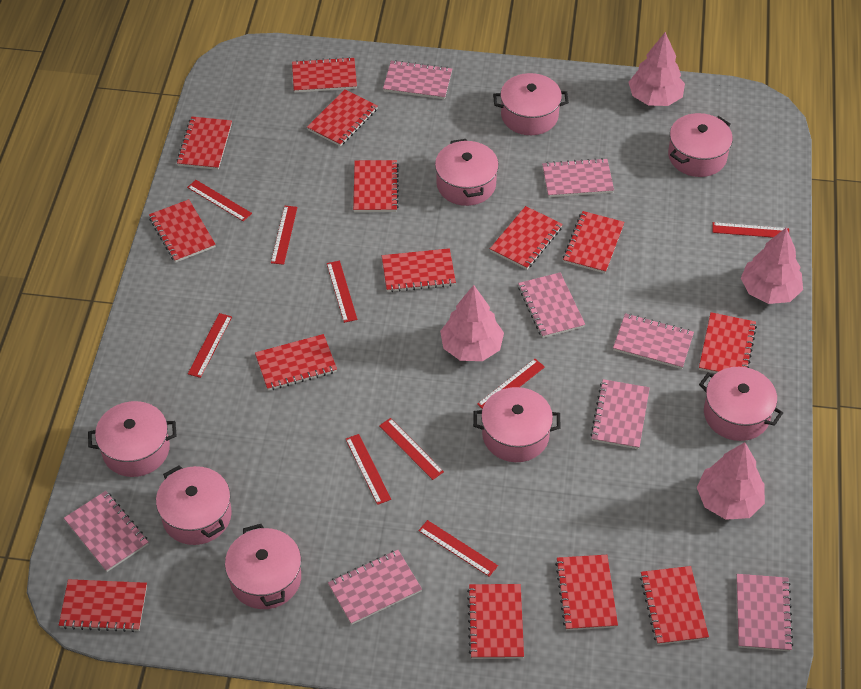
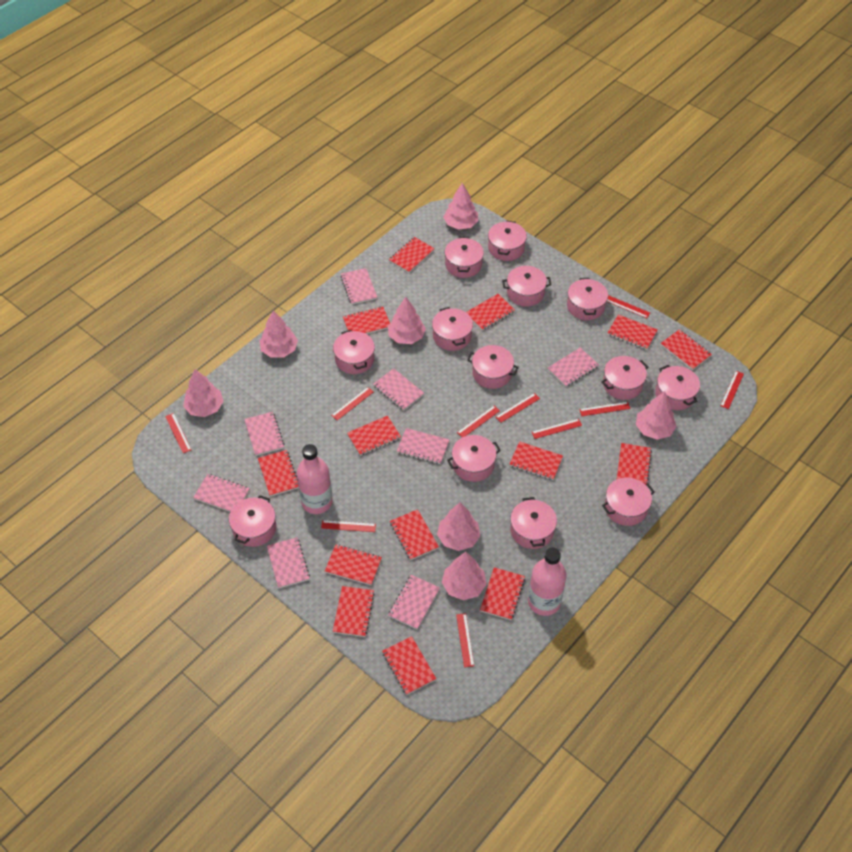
pink bottle: none = 0 -> [297,444,333,514] [528,547,567,616] = 2
pink pot: [88,401,176,477] [156,465,232,545] [225,524,301,609] [435,139,499,206] [473,387,561,462] [493,73,569,135] [668,113,733,177] [699,367,783,441] = 8 -> [229,495,276,547] [333,330,375,374] [432,307,473,351] [445,237,484,278] [447,435,501,482] [467,345,519,389] [488,221,527,261] [502,266,551,307] [510,497,557,549] [567,278,608,320] [601,356,648,400] [602,478,655,526] [655,365,700,410] = 13
pink tree: [440,285,504,361] [628,32,685,106] [697,442,765,520] [741,227,803,304] = 4 -> [183,369,223,417] [260,310,298,357] [388,297,426,344] [437,502,481,551] [442,552,486,600] [443,183,478,230] [636,391,677,440] = 7
red ruler: [187,180,252,221] [188,313,232,378] [271,206,297,265] [327,261,357,323] [345,434,391,505] [379,418,444,480] [418,520,498,577] [477,359,545,409] [713,222,789,238] = 9 -> [165,413,191,453] [321,520,376,532] [331,387,374,420] [456,613,474,667] [457,406,500,437] [496,393,540,423] [532,419,582,439] [579,402,630,416] [607,295,650,318] [720,371,744,409] = 10

